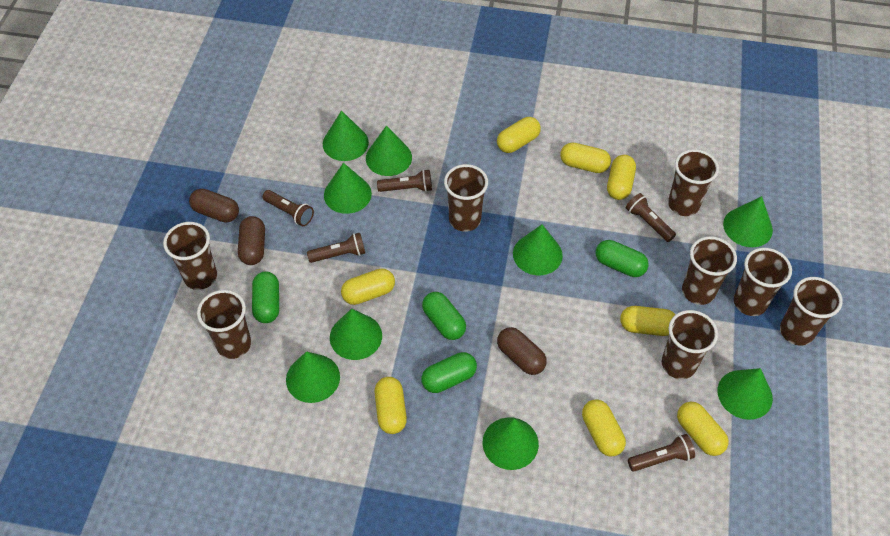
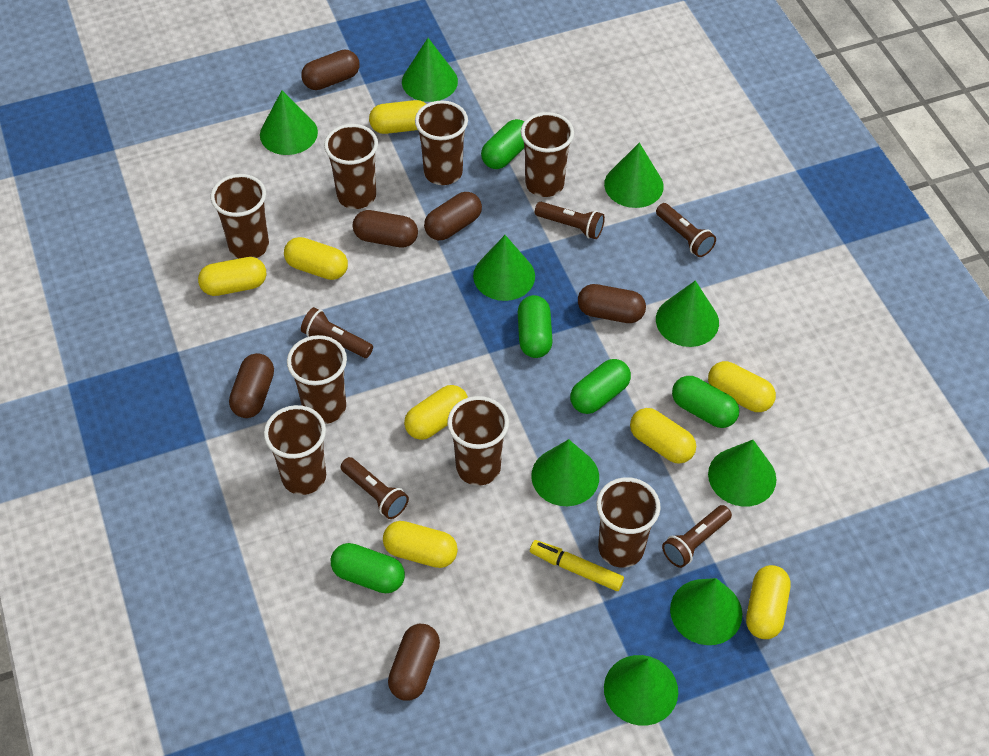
brown capsule: [189,189,239,223] [238,216,265,265] [497,327,547,375] = 3 -> [229,353,274,418] [301,49,360,90] [352,210,418,247] [388,624,440,701] [424,192,482,240] [578,284,646,323] = 6
green capsule: [252,272,279,323] [421,352,477,393] [422,292,466,340] [596,240,649,277] = 4 -> [331,543,405,593] [481,119,525,169] [518,295,553,358] [570,359,631,414] [672,376,739,428] = 5
yellow marker: none = 0 -> [530,540,624,591] = 1

